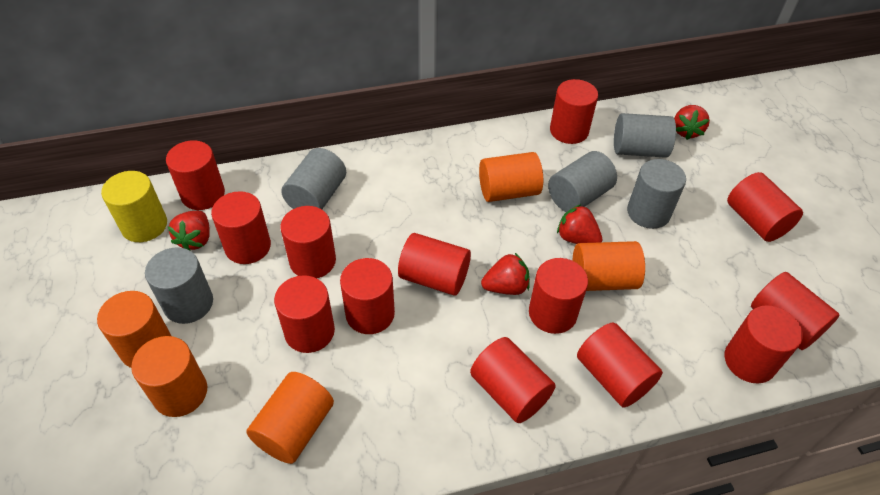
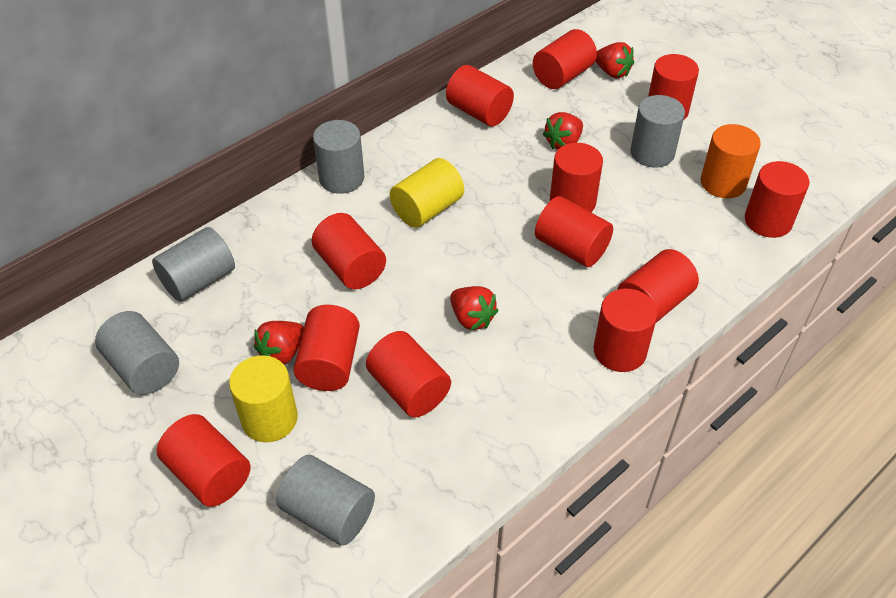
orange cylinder: [97,291,171,368] [131,336,207,417] [246,372,334,464] [479,152,543,202] [572,241,645,291] = 5 -> [701,124,761,198] = 1
red cylinder: [166,140,225,210] [211,191,271,264] [274,275,335,353] [280,206,336,278] [340,258,395,334] [398,233,471,296] [470,337,556,423] [529,258,588,334] [550,79,598,144] [577,322,663,408] [724,305,803,383] [727,172,803,242] [751,272,840,350] = 13 -> [157,414,251,507] [293,305,360,391] [312,213,386,290] [366,331,451,418] [446,65,514,126] [533,29,597,89] [535,196,613,267] [550,143,603,212] [594,289,658,372] [617,249,699,323] [648,54,699,120] [745,161,809,238] = 12
yellow cylinder: [101,171,167,242] = 1 -> [229,355,298,442] [390,158,464,228] = 2

